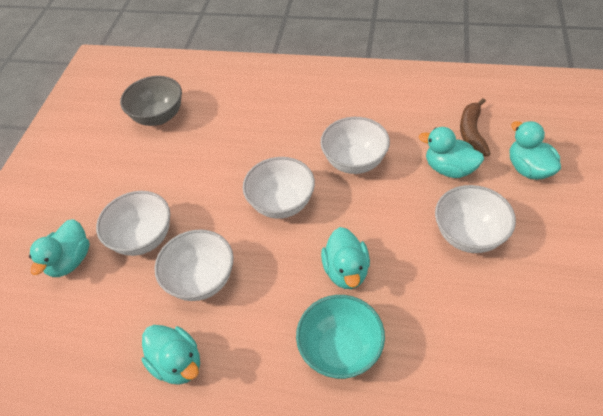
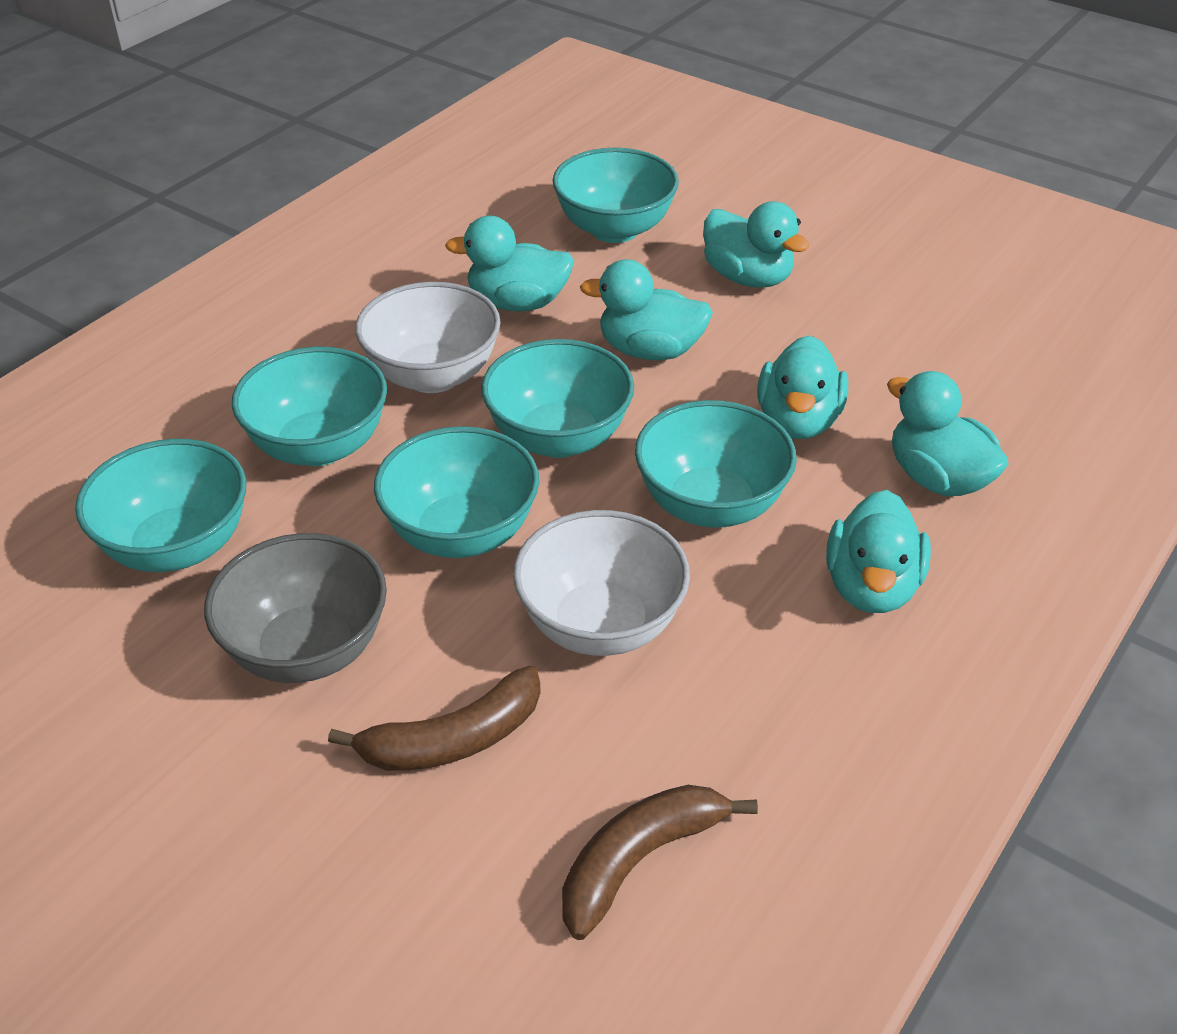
brown banana: [460,98,491,156] = 1 -> [328,666,541,771] [562,785,758,940] = 2
turquoise bowl: [296,295,385,379] = 1 -> [75,439,246,572] [232,347,387,466] [374,426,539,558] [481,339,634,458] [553,148,679,243] [635,400,797,528] = 6
turquoise duck: [29,219,90,277] [142,325,200,385] [321,227,370,289] [419,127,484,178] [510,121,561,180] = 5 -> [445,216,574,311] [580,259,713,360] [703,201,809,288] [757,335,848,439] [826,490,931,613] [887,371,1008,496] = 6
white bowl: [96,191,170,256] [154,230,234,301] [243,157,315,219] [320,117,390,174] [435,185,516,253] = 5 -> [355,282,501,393] [513,510,690,656] = 2

